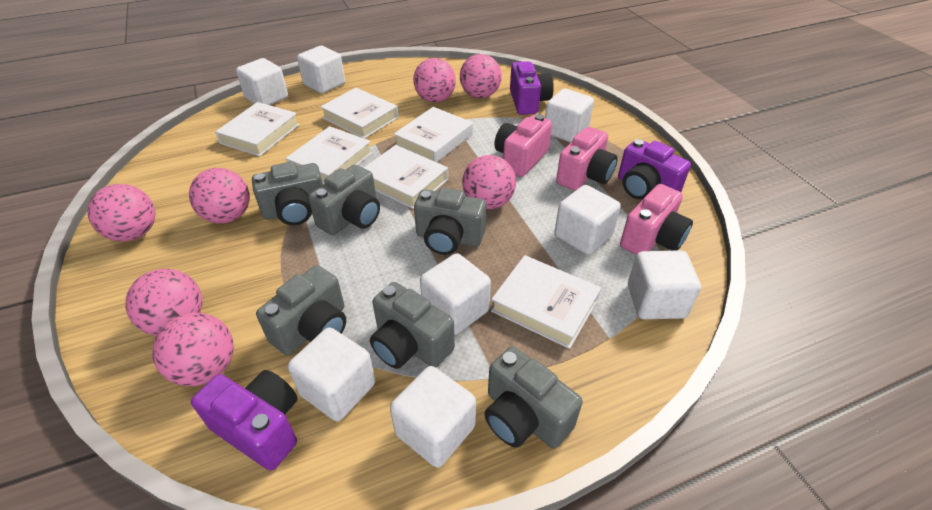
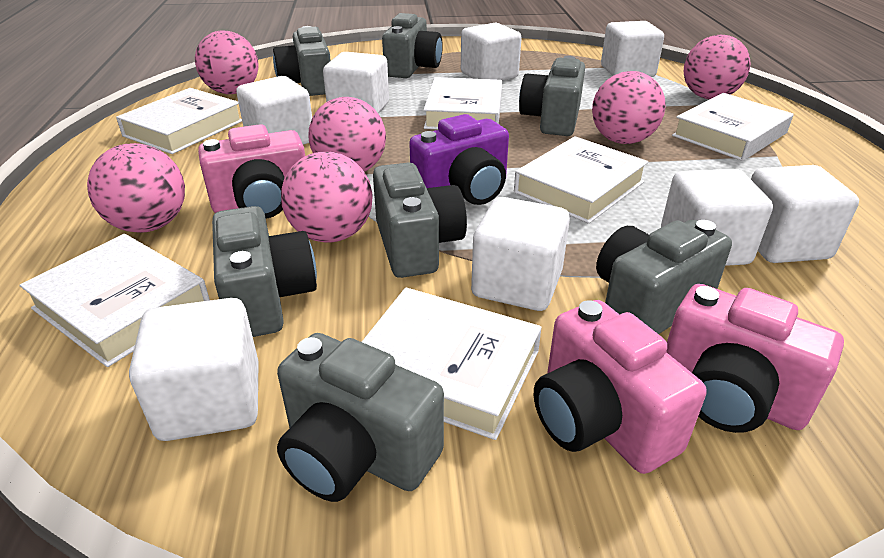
grey camera: [252,162,323,225] [256,265,346,355] [308,165,380,235] [370,282,455,369] [414,188,486,255] [485,346,583,448] = 6 -> [212,206,317,337] [273,26,331,96] [277,333,444,502] [373,162,467,278] [382,13,443,78] [519,56,585,136] [596,220,732,334] = 7
pink ball: [87,184,155,242] [125,269,202,336] [152,313,234,386] [189,168,250,224] [413,58,456,103] [460,54,502,98] [462,155,516,209] = 7 -> [87,143,185,233] [195,30,259,94] [281,151,373,242] [308,97,386,172] [592,71,666,144] [684,35,751,99] = 6
purple camera: [191,370,298,471] [510,61,554,115] [618,139,691,199] = 3 -> [409,114,509,205] = 1

